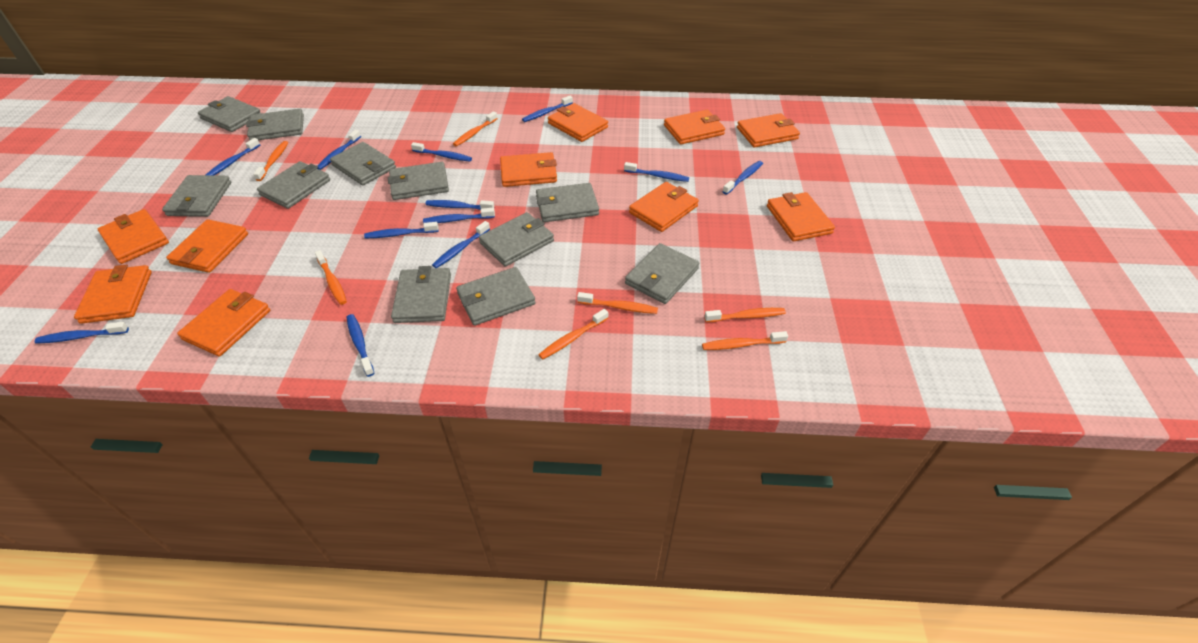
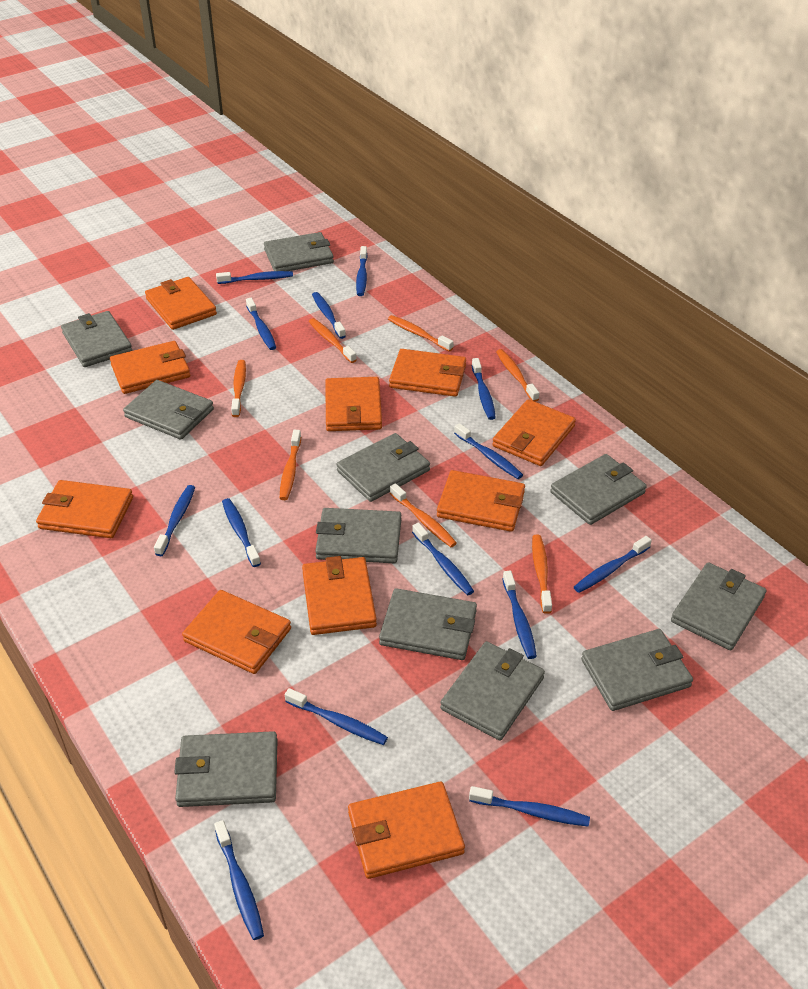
blue toothbrush: [35,322,129,344] [206,138,260,175] [317,130,361,170] [347,314,374,377] [364,222,439,238] [411,142,472,162] [423,208,495,224] [425,200,494,210] [432,221,490,268] [522,96,573,122] [624,162,689,182] [723,161,763,194] = 12 -> [154,485,195,556] [214,820,264,940] [216,271,293,284] [222,498,261,567] [246,298,276,350] [285,688,388,745] [312,292,346,339] [356,246,368,296] [412,523,474,595] [454,423,523,479] [469,786,590,827] [472,358,496,420] [502,570,537,659] [574,536,652,593] = 14

